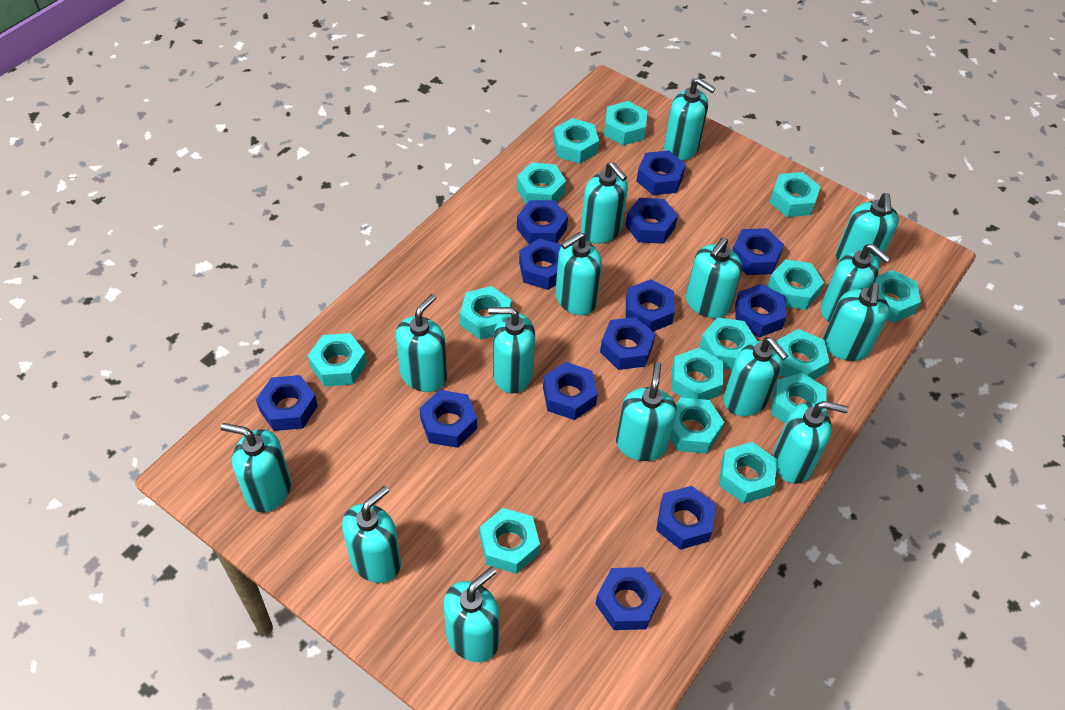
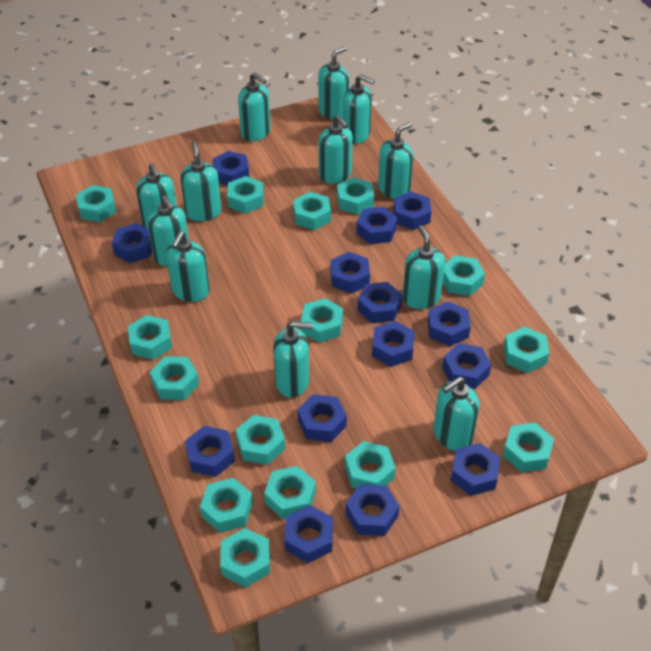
blue nut: [256,375,318,431] [420,390,477,448] [517,200,568,244] [519,238,561,290] [543,362,598,420] [595,567,662,630] [600,317,656,370] [625,198,678,244] [626,279,675,332] [636,151,686,195] [656,486,716,550] [732,228,784,275] [735,284,786,337] = 13 -> [112,223,152,263] [185,426,235,477] [213,151,249,185] [285,505,333,563] [297,394,347,442] [331,252,370,294] [345,484,400,536] [356,207,398,244] [357,282,402,323] [372,321,415,367] [393,192,431,230] [428,302,471,346] [442,343,491,389] [451,443,501,496] = 14
turquoise soap dispenser: [221,423,291,513] [342,486,401,583] [396,294,447,392] [443,567,500,662] [488,307,535,393] [555,232,602,315] [581,162,628,244] [616,362,677,461] [664,78,716,161] [686,237,742,318] [723,337,788,416] [773,401,849,484] [821,244,891,322] [823,283,890,361] [836,193,899,265] = 15 -> [136,163,177,229] [147,195,189,266] [166,231,210,302] [180,141,221,221] [238,72,271,141] [273,321,313,398] [318,46,349,120] [319,115,353,184] [343,74,375,144] [378,122,413,199] [402,225,445,309] [433,377,479,451] = 12

